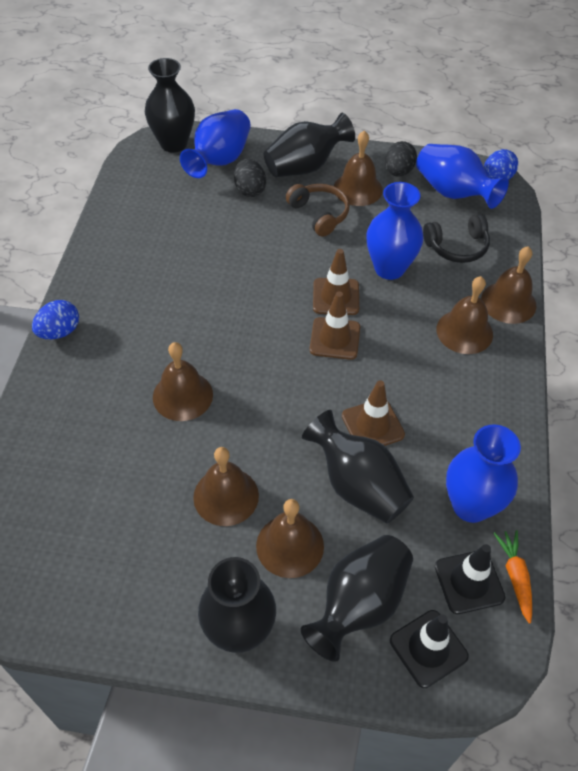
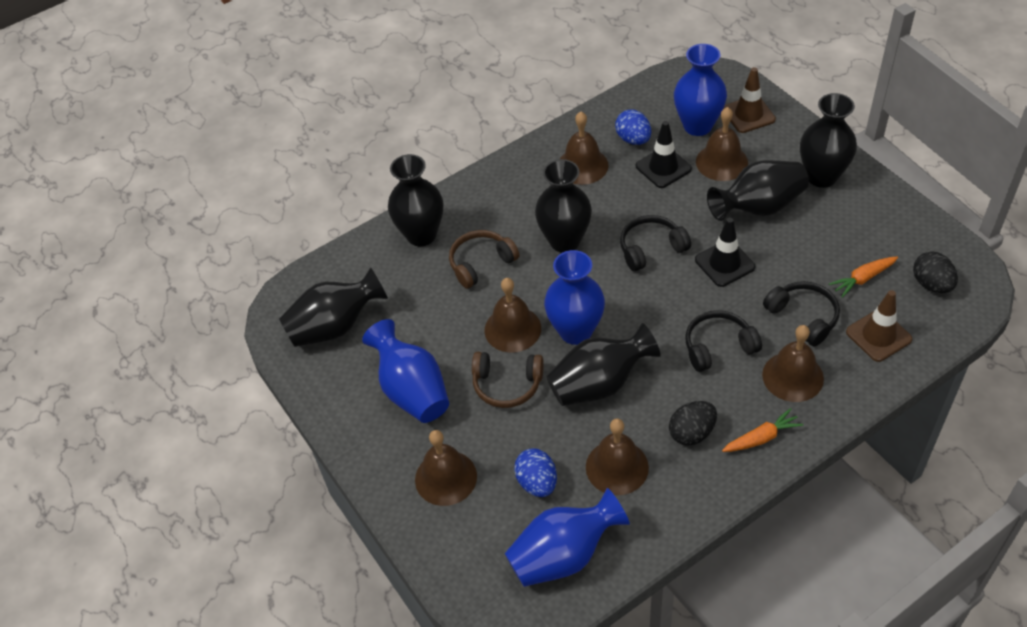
black headphones: [423,214,490,263] = 1 -> [620,215,691,271] [685,310,762,372] [763,281,840,347] = 3
black vase: [145,58,195,153] [198,557,276,653] [264,113,355,177] [301,535,413,662] [302,410,414,523] = 5 -> [279,267,388,347] [388,154,443,246] [535,159,592,253] [546,323,661,406] [707,160,809,221] [800,93,857,188] = 6
brown headphones: [286,184,349,237] = 1 -> [449,230,519,289] [472,352,544,408] = 2
brown traffic cone: [310,291,360,360] [313,249,359,315] [342,381,405,446] = 3 -> [724,67,776,133] [846,290,912,362] = 2
orange carrot: [493,530,532,624] = 1 -> [722,408,803,452] [829,257,898,298] = 2

